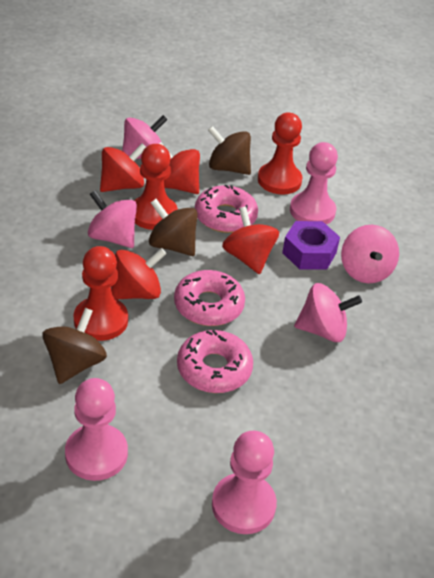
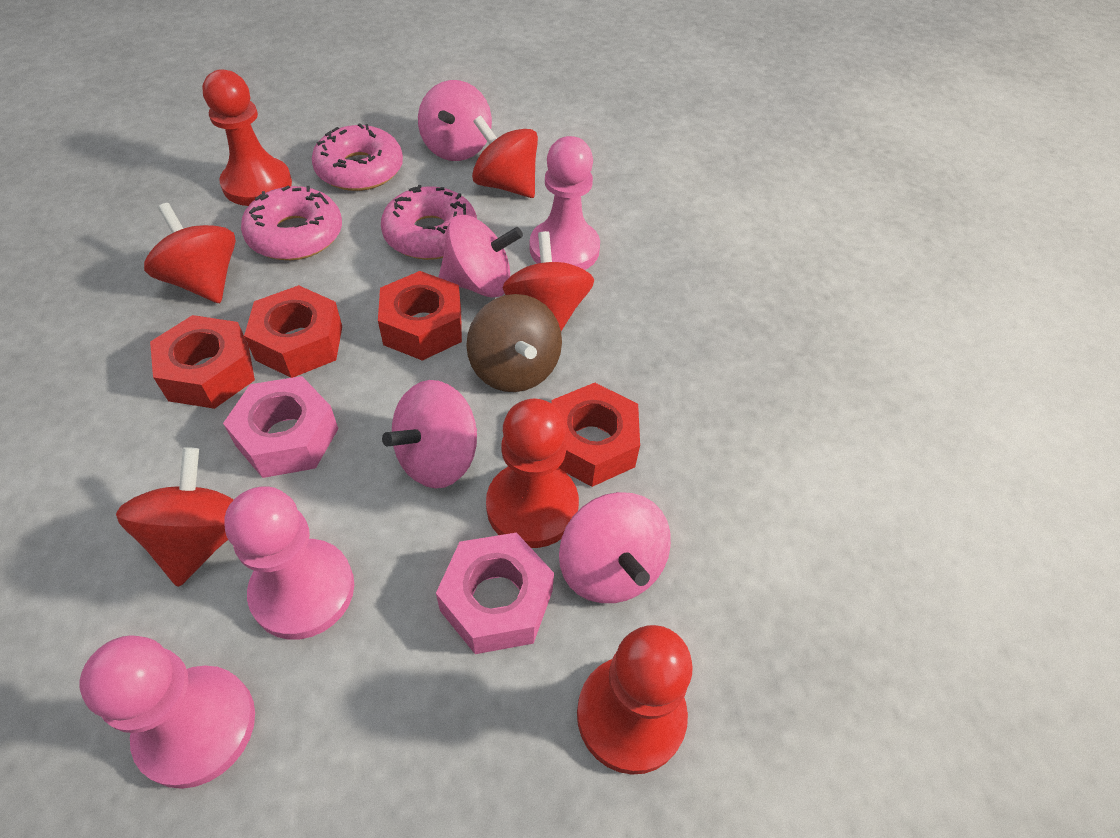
brown spinning top: [42,308,107,384] [149,199,198,256] [208,126,251,175] = 3 -> [466,294,562,392] = 1
pink nut: none = 0 -> [223,376,338,478] [436,532,554,654] = 2
purple nut: [282,221,340,270] = 1 -> none = 0
red nut: none = 0 -> [150,315,255,409] [244,285,342,378] [378,271,462,361] [551,383,640,487] = 4

